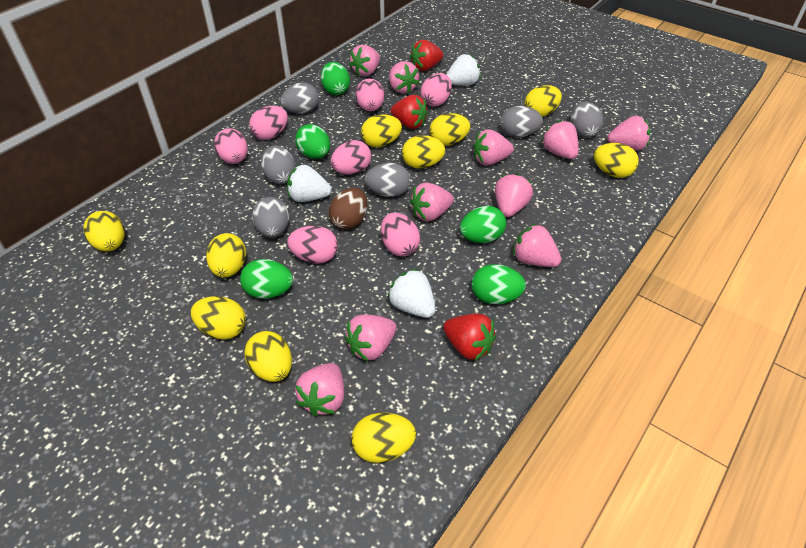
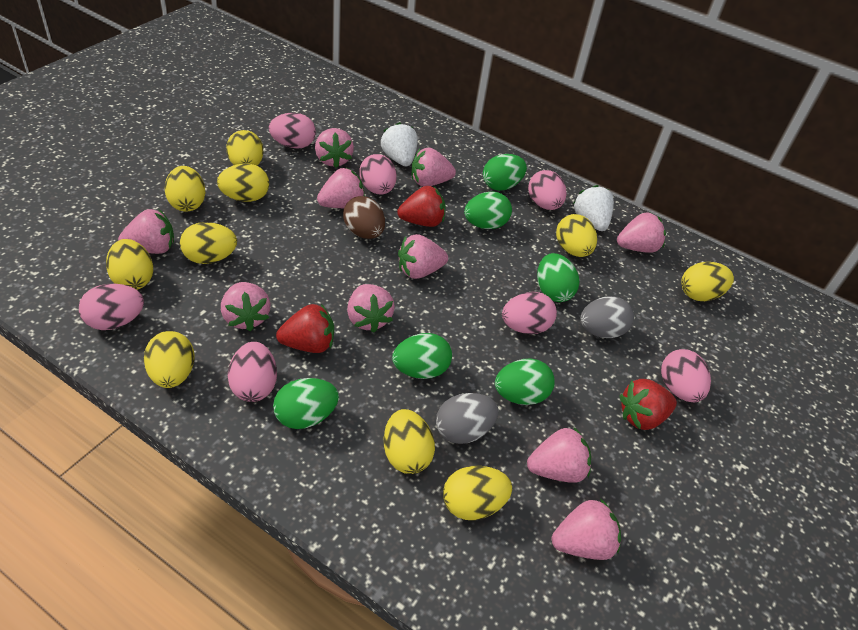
green egg: [240,259,293,299] [295,124,330,159] [321,62,350,95] [460,206,506,243] [472,264,526,304] = 5 -> [273,378,339,429] [392,333,452,379] [464,191,512,229] [483,154,527,191] [495,358,555,405] [537,253,579,302] = 6
grey egg: [252,197,289,238] [261,145,296,184] [280,83,319,114] [365,163,410,197] [501,106,543,137] [571,101,603,138] = 6 -> [436,393,499,444] [580,296,634,338] = 2
white strawberry: [287,165,331,202] [387,269,435,318] [446,54,481,85] = 3 -> [381,122,418,166] [573,185,614,231] = 2

